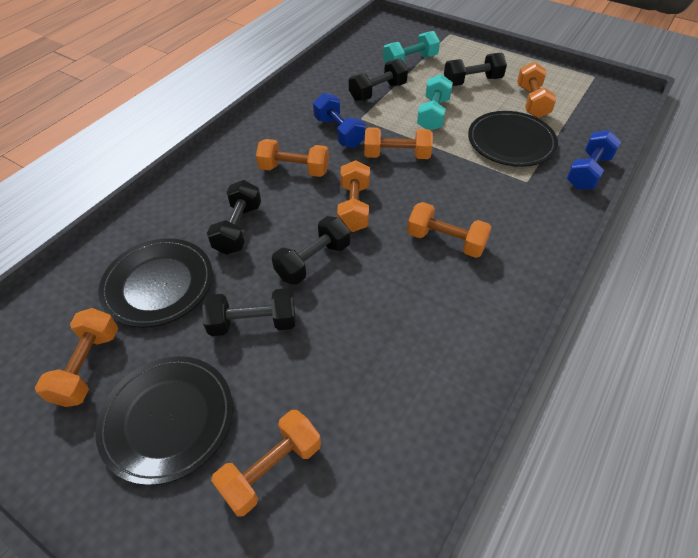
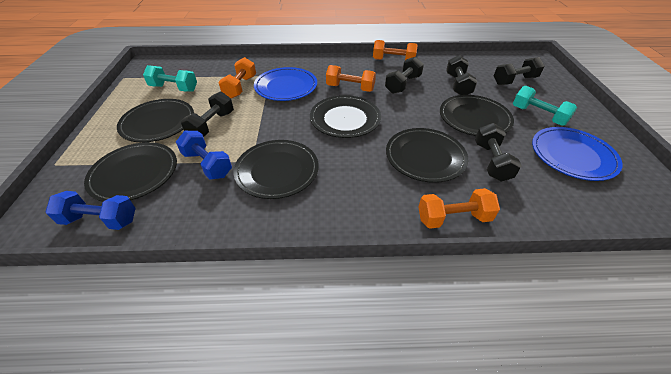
black plate: [95,356,233,485] [98,238,213,328] [468,111,558,167] = 3 -> [84,142,177,202] [117,99,194,143] [234,140,319,199] [310,95,381,138] [386,128,468,183] [440,95,514,136] = 6
blue plate: none = 0 -> [254,67,317,101] [532,127,623,181] = 2
orange dumbbell: [35,308,118,407] [211,410,321,517] [256,139,329,177] [337,160,370,232] [364,127,433,159] [407,202,492,258] [517,62,556,118] = 7 -> [218,57,256,99] [326,65,376,92] [373,40,418,60] [418,188,500,229] = 4

